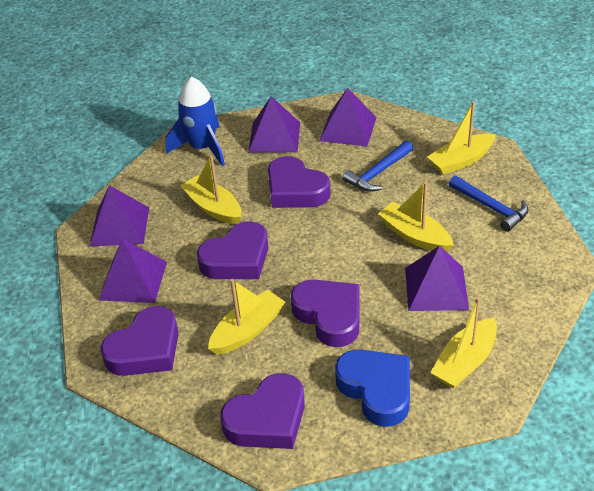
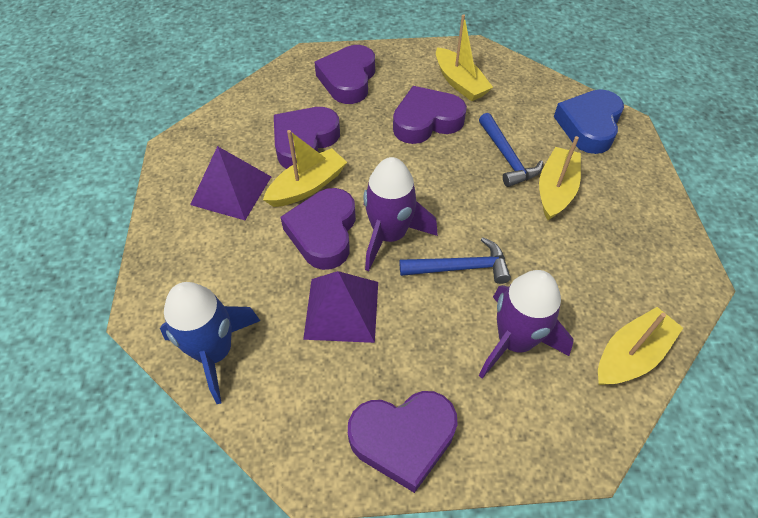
purple pyramid: [89,185,149,247] [99,239,167,303] [248,96,300,153] [319,88,377,146] [405,246,469,311] = 5 -> [190,146,271,220] [303,271,378,343] = 2
purple rocket: none = 0 -> [363,157,438,272] [479,270,574,379] = 2
yellow boat: [180,155,242,225] [208,279,285,355] [378,182,454,252] [427,101,496,175] [430,297,497,389] = 5 -> [263,130,347,207] [436,14,493,101] [539,136,581,220] [598,307,683,385] = 4

